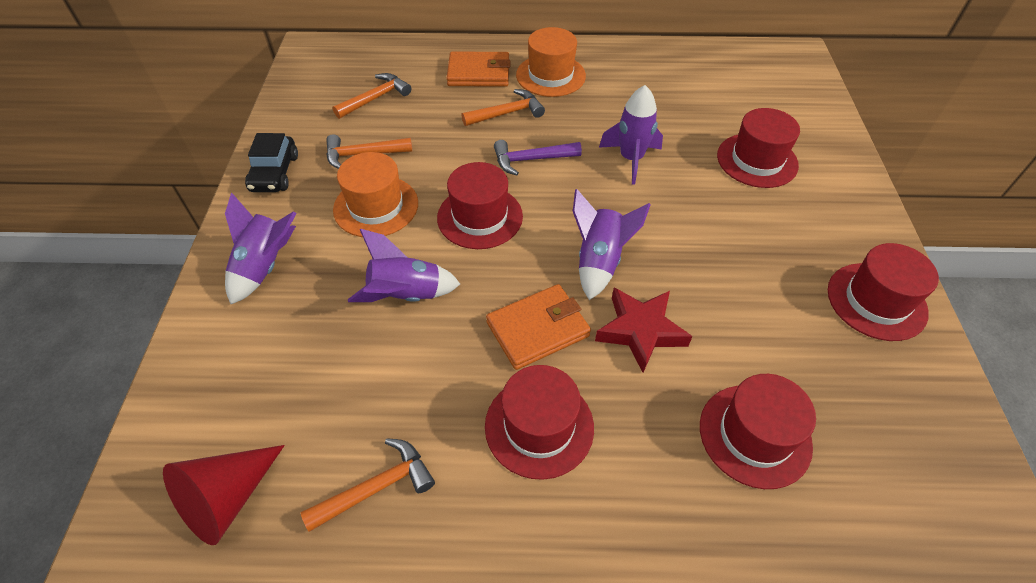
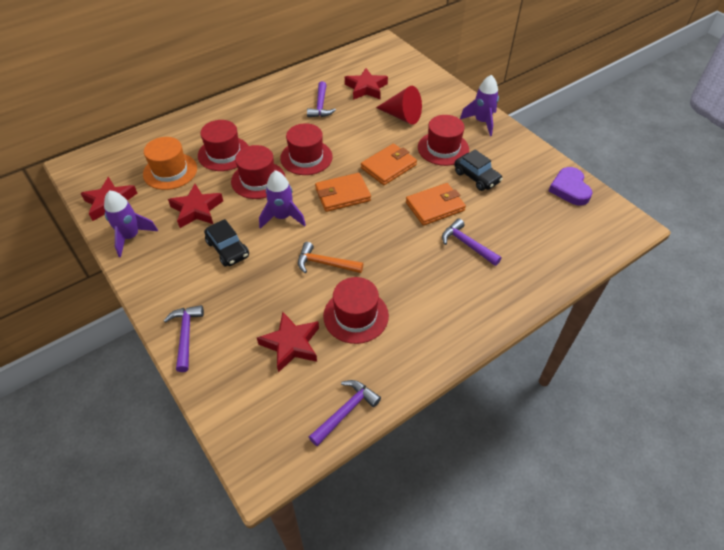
black car: [245,133,298,192] = 1 -> [204,219,249,267] [454,150,503,191] = 2
orange hammer: [300,438,435,532] [326,134,412,169] [332,73,411,119] [462,89,545,126] = 4 -> [298,242,363,273] = 1
orange hat: [333,152,418,237] [516,27,586,97] = 2 -> [143,137,197,190] = 1
orange wallet: [446,51,511,87] [486,284,591,370] = 2 -> [315,173,371,212] [361,143,417,185] [406,183,466,226] = 3
purple hammer: [494,140,582,176] = 1 -> [164,305,204,372] [307,81,336,117] [309,380,381,446] [442,218,502,266] = 4
purple heart: none = 0 -> [549,167,593,206] = 1
purple rocket: [225,192,297,304] [348,229,460,302] [573,189,651,300] [599,85,663,185] = 4 -> [104,190,158,257] [259,170,306,229] [460,75,499,136] = 3
red star: [595,288,693,373] = 1 -> [80,177,137,221] [168,184,223,228] [257,312,319,373] [345,68,388,100] = 4

